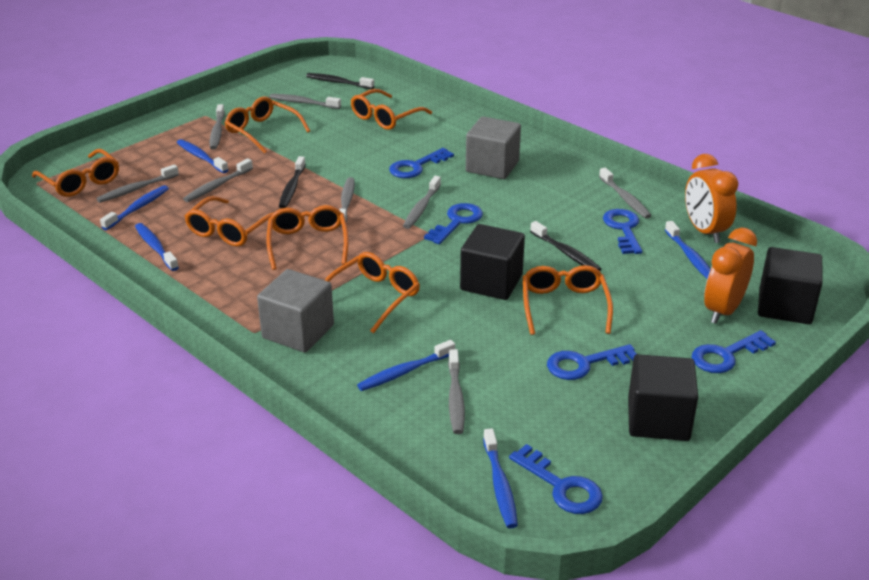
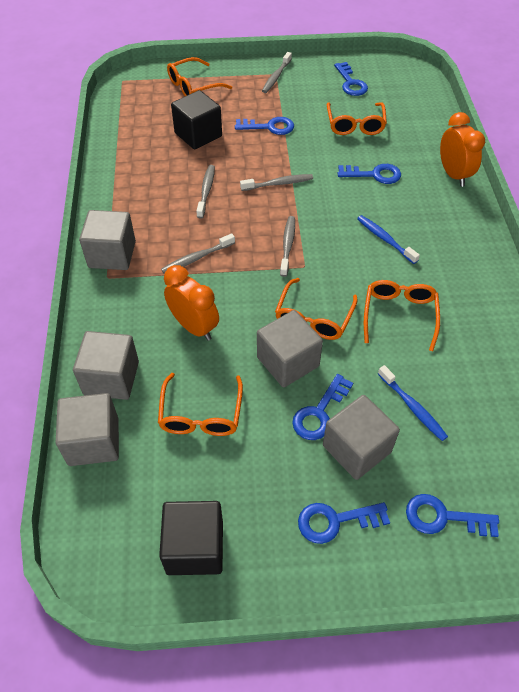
black cube: [460,224,525,300] [628,354,698,441] [758,247,822,324] = 3 -> [159,501,223,575] [171,90,222,150] = 2
black toothbrush: [279,156,306,209] [306,73,374,89] [530,221,601,271] = 3 -> none = 0
blue toothbrush: [100,185,169,230] [135,223,179,271] [177,139,228,173] [357,340,455,391] [483,428,518,528] [665,221,711,279] = 6 -> [357,215,420,264] [378,365,448,441] = 2
grey cube: [257,269,334,352] [466,116,521,179] = 2 -> [56,393,119,466] [73,331,139,400] [79,210,136,270] [257,310,323,387] [323,395,400,480] = 5
grey toothbrush: [96,164,179,203] [183,158,253,202] [210,104,225,150] [269,94,341,109] [339,177,355,227] [403,176,441,229] [448,349,465,434] [599,168,652,219] = 8 -> [161,233,235,274] [196,165,215,218] [240,174,313,191] [262,52,292,93] [280,216,295,277] = 5
orange glasses: [32,149,119,197] [185,196,273,247] [225,96,310,153] [266,205,349,270] [325,252,420,334] [351,89,432,130] [523,265,613,335] = 7 -> [158,373,243,436] [167,57,232,96] [275,278,358,340] [327,102,387,135] [364,280,440,351] = 5

